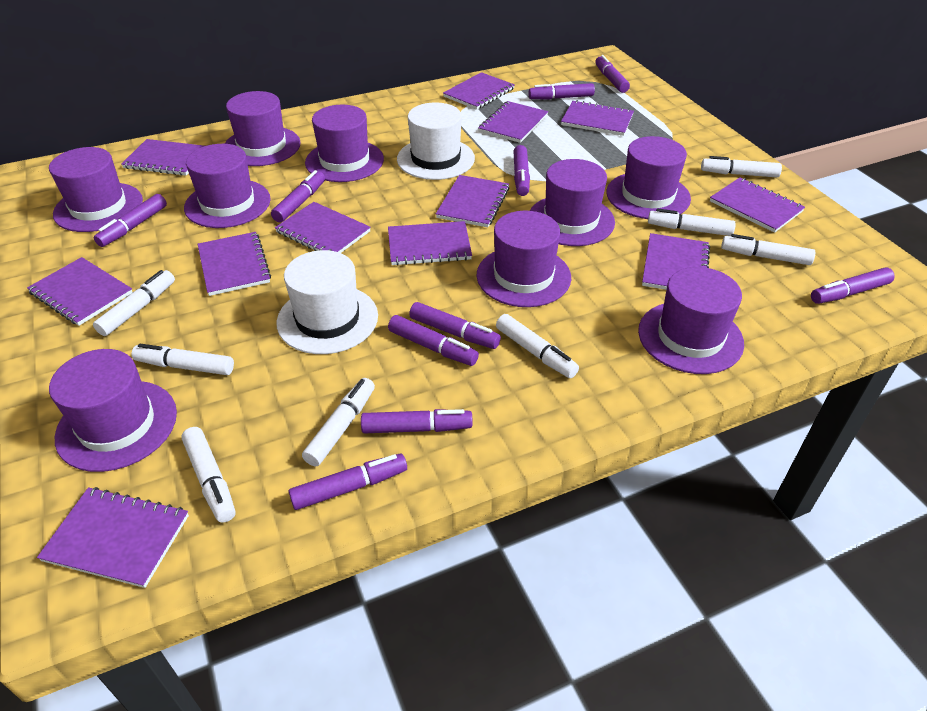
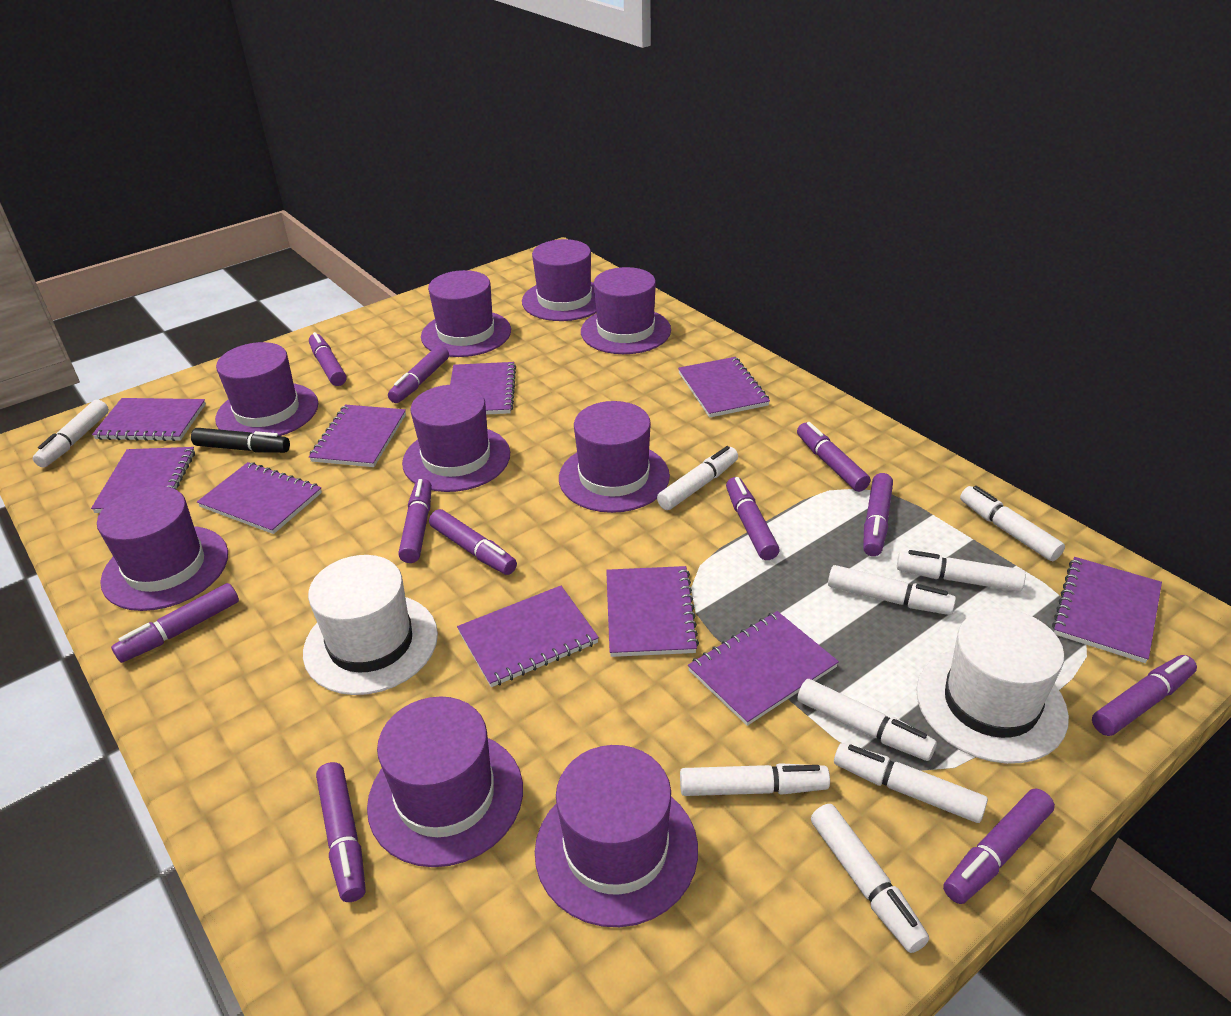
black marker: none = 0 -> [191,428,290,453] = 1
purple marker: [94,194,167,247] [271,170,325,223] [289,453,407,510] [361,409,473,434] [388,315,479,366] [409,302,501,349] [513,145,530,196] [528,83,595,100] [595,55,630,93] [811,267,895,304] = 10 -> [111,583,239,663] [309,332,346,386] [316,762,366,902] [388,345,449,403] [398,479,432,563] [429,509,517,575] [726,477,780,560] [797,422,870,492] [863,473,893,556] [943,788,1055,904] [1092,655,1197,736] = 11
purple notebook: [27,257,133,326] [37,487,189,588] [121,139,204,176] [198,232,271,296] [275,202,371,253] [388,221,472,266] [436,175,510,227] [443,72,515,110] [478,101,548,143] [561,100,634,136] [642,233,710,290] [710,177,805,233] = 12 -> [91,447,195,513] [92,398,206,441] [197,462,322,534] [309,405,406,467] [450,362,516,415] [457,586,599,687] [606,566,699,657] [678,357,770,418] [688,611,839,726] [1052,557,1162,663] = 10
white marker: [93,270,175,336] [132,344,234,375] [181,427,235,523] [302,378,375,466] [496,314,579,378] [648,208,736,236] [701,156,782,177] [721,234,815,265] = 8 -> [33,400,109,467] [657,446,738,510] [680,763,830,796] [798,679,937,761] [811,804,929,953] [828,565,956,615] [834,743,988,823] [897,550,1025,592] [960,486,1065,561] = 9

